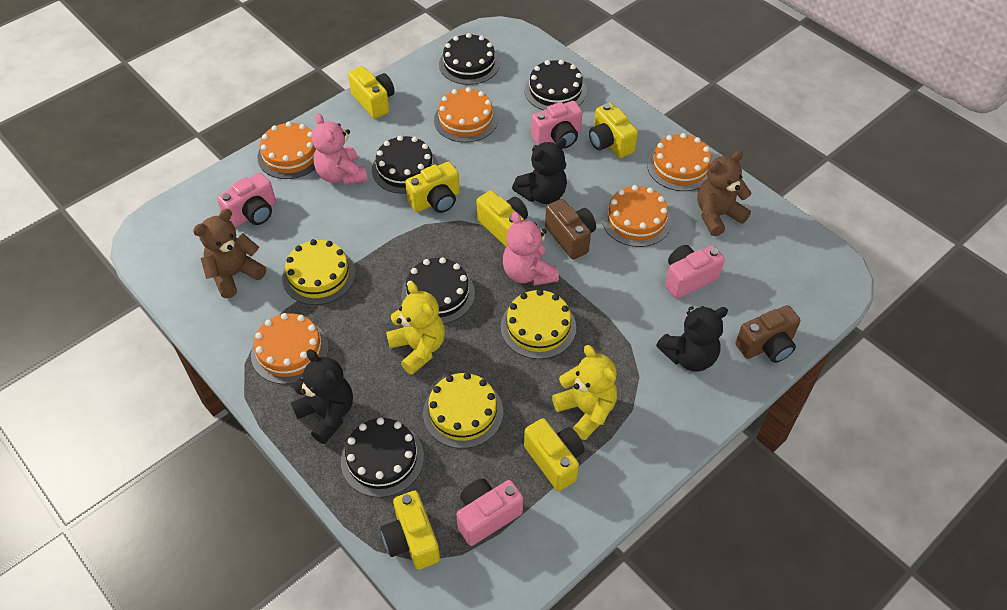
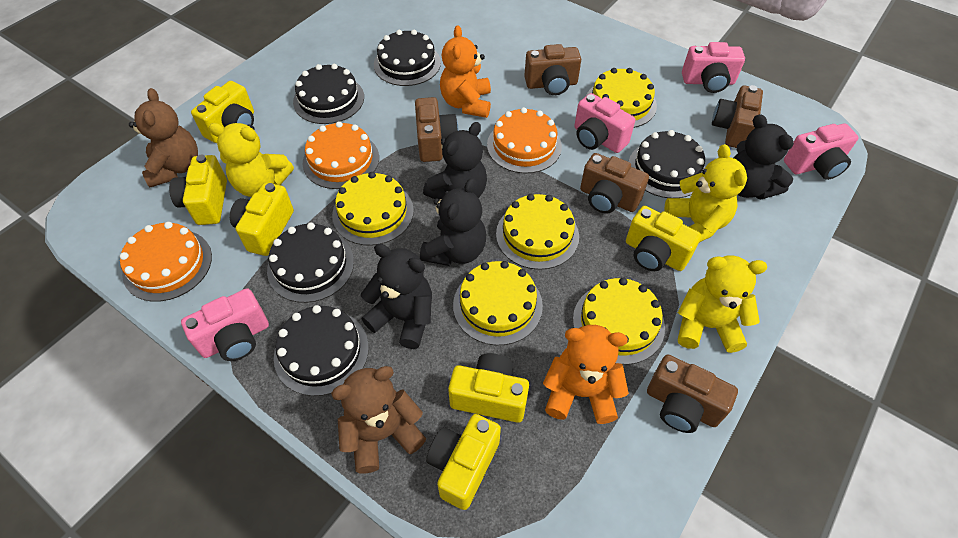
black teddy bear: [291,349,353,444] [512,138,567,204] [656,306,728,372] = 3 -> [361,243,432,349] [420,178,486,266] [423,122,487,200] [733,114,794,199] = 4
brown camera: [545,199,596,259] [735,305,801,363] = 2 -> [415,97,459,162] [524,44,581,95] [580,153,649,214] [647,355,738,433] [712,85,763,148] = 5
orange cake: [251,313,329,384] [257,122,316,179] [434,87,498,142] [602,185,672,247] [647,133,712,191] = 5 -> [120,222,212,302] [303,121,379,189] [487,107,562,173] = 3
orange teddy bear: none = 0 -> [440,25,491,118] [543,325,629,424] = 2
pink teddy bear: [312,113,368,185] [503,212,559,286] = 2 -> none = 0
yellow cake: [282,239,356,305] [423,373,503,449] [501,289,576,359] = 3 -> [332,172,414,246] [453,261,543,345] [496,194,579,270] [573,277,665,365] [586,68,657,128] = 5
yellow teddy bear: [386,282,445,375] [552,345,617,440] = 2 -> [208,123,294,197] [665,144,747,243] [678,255,767,353] = 3

